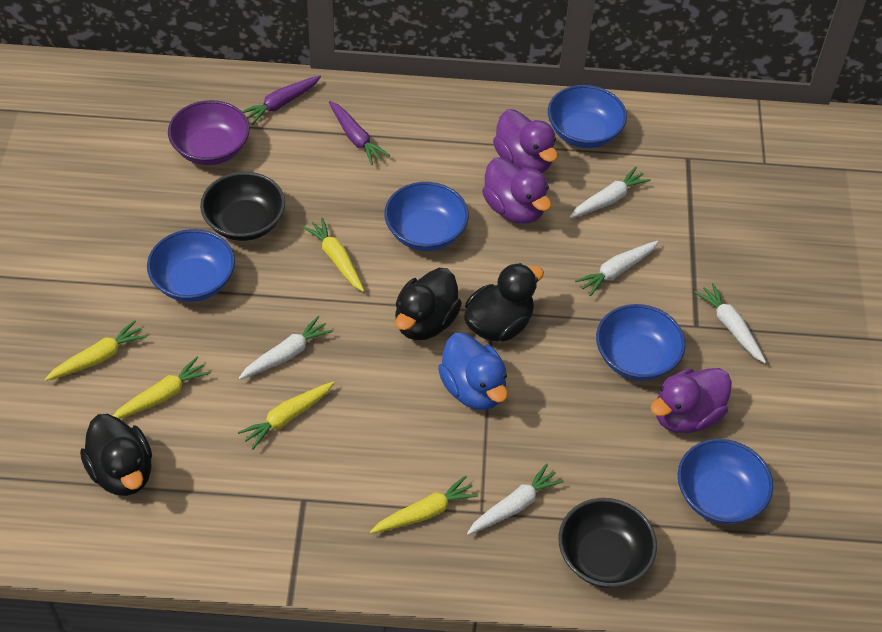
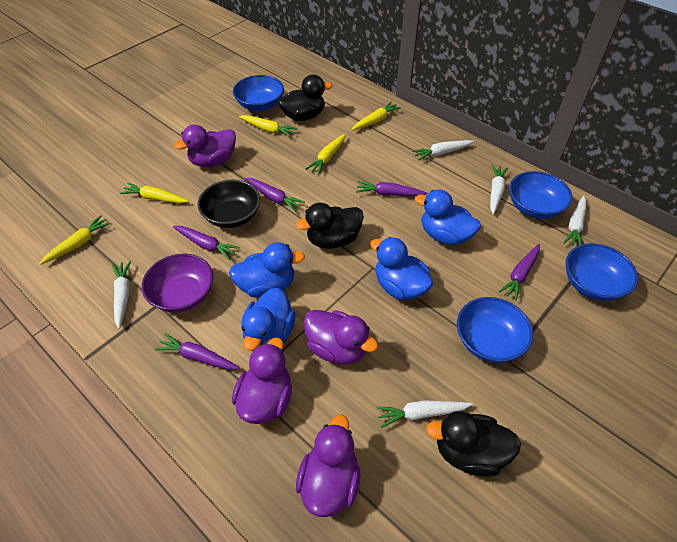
black bowl: [200,172,285,241] [558,498,657,588] = 2 -> [197,179,260,228] = 1
blue bowl: [147,229,235,302] [384,182,469,251] [548,85,627,148] [596,304,686,381] [678,439,773,524] = 5 -> [233,75,284,111] [457,297,533,363] [509,171,572,219] [565,244,638,301] = 4
blue duck: [438,333,508,410] = 1 -> [229,242,305,298] [241,288,296,351] [370,237,433,300] [415,189,481,245] = 4
purple carrot: [242,76,321,125] [329,101,390,165] = 2 -> [154,333,240,370] [173,226,240,260] [245,178,305,212] [356,181,428,196] [499,244,540,301] = 5
purple duck: [482,157,551,224] [493,109,558,173] [651,368,732,433] = 3 -> [175,124,236,167] [232,338,292,424] [296,415,360,517] [304,310,378,365] = 4

